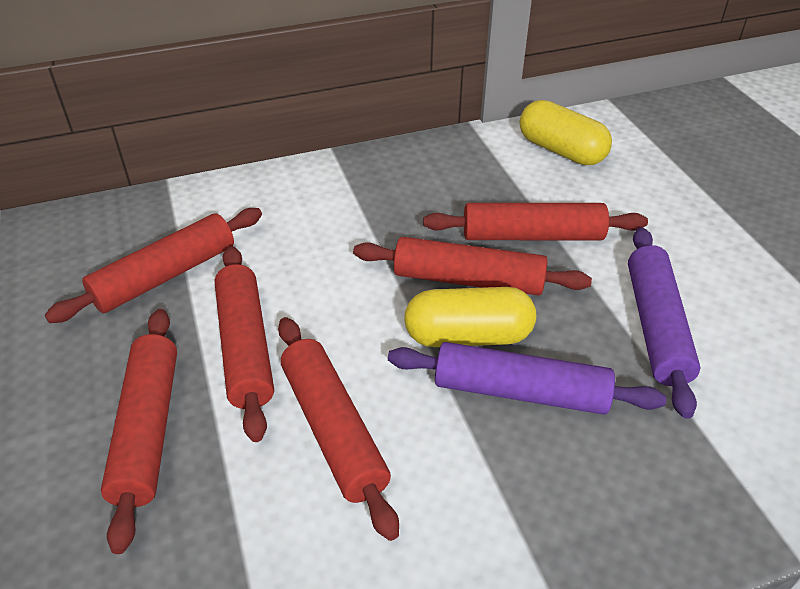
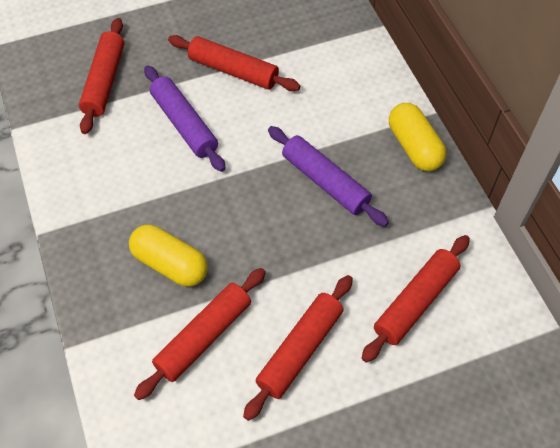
red rolling pin: [45,208,262,323] [101,309,177,554] [215,246,274,442] [278,317,399,541] [353,237,592,296] [423,203,648,240] = 6 -> [79,18,124,134] [134,268,266,400] [168,35,300,91] [243,275,353,421] [362,235,470,362] = 5

